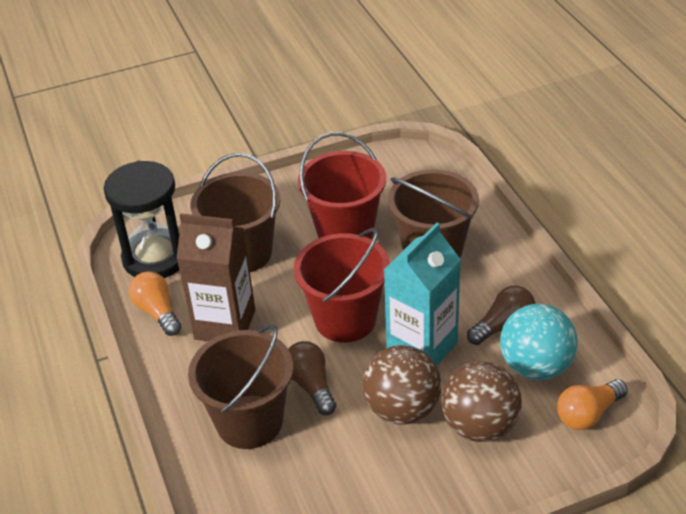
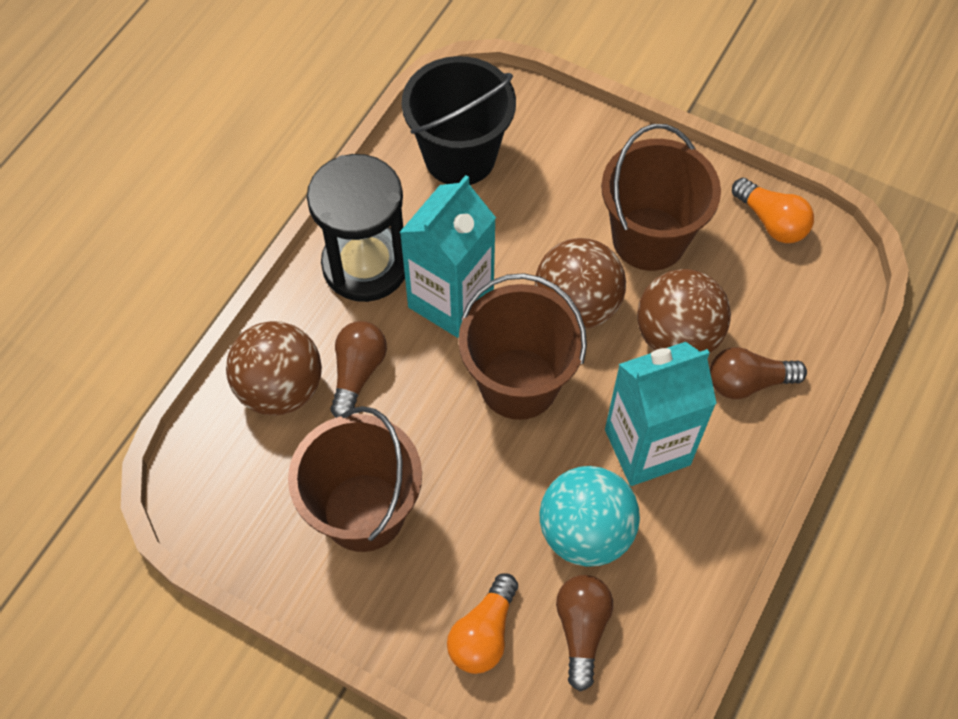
black bucket: none = 0 -> [402,56,516,185] = 1
brown ball: [363,345,441,425] [441,361,522,442] = 2 -> [226,321,322,416] [535,238,626,329] [637,269,731,353] = 3
brown carton: [177,213,255,341] = 1 -> none = 0
brown light bulb: [288,341,336,415] [467,286,535,345] = 2 -> [331,321,387,418] [556,575,613,691] [710,347,807,399] = 3
red bucket: [294,228,390,343] [298,132,386,239] = 2 -> none = 0
turquoise carton: [384,223,461,366] = 1 -> [400,175,496,338] [605,342,717,486] = 2

